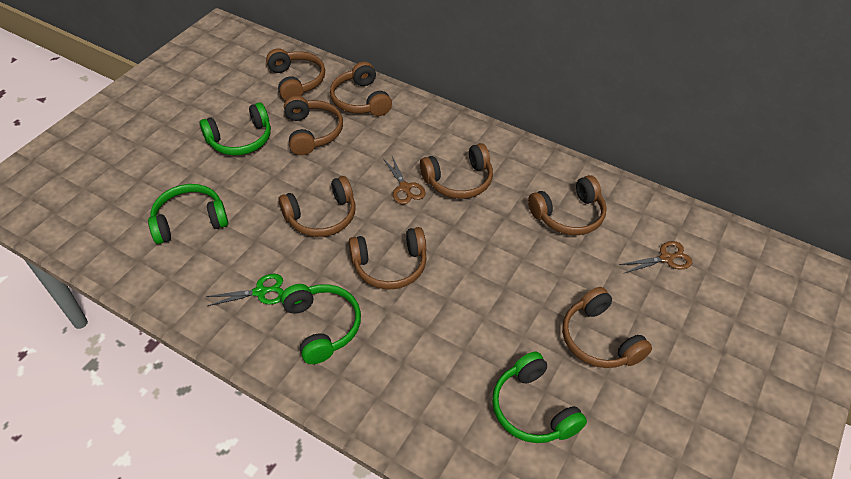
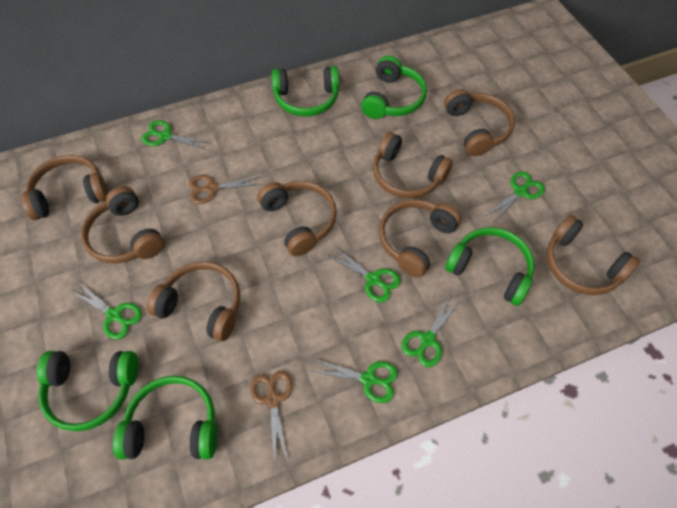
green headphones: [148,184,228,244] [200,102,271,155] [281,284,361,364] [492,352,587,443] = 4 -> [36,351,139,431] [113,376,217,459] [272,66,339,116] [361,56,427,119] [445,227,534,306] = 5
green scissors: [206,274,284,306] = 1 -> [71,283,142,340] [141,120,210,149] [312,359,398,403] [327,246,401,302] [401,294,460,367] [486,171,545,222] = 6

